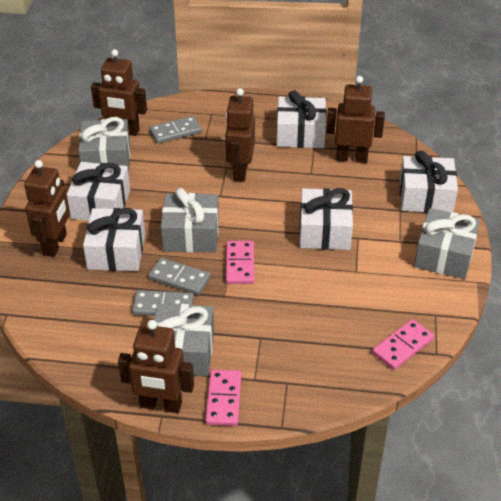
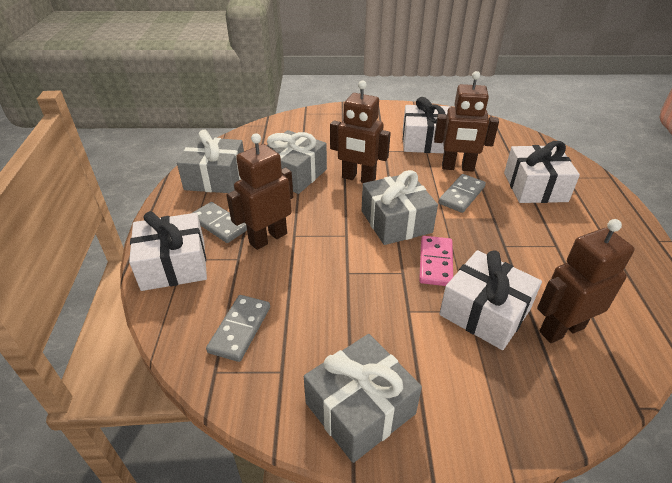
brown robot: [24,160,70,257] [91,49,147,136] [118,320,194,413] [225,88,255,181] [326,76,385,163] = 5 -> [226,133,293,250] [330,81,391,183] [434,71,499,172] [537,219,635,343] = 4
pink domino: [205,370,242,426] [226,241,254,284] [372,319,434,370] = 3 -> [419,236,453,286] = 1
white gift: [67,162,130,221] [83,208,145,271] [277,90,326,148] [299,188,353,250] [400,151,458,213] = 5 -> [129,211,207,291] [403,97,451,153] [439,250,542,350] [504,141,580,203] = 4

